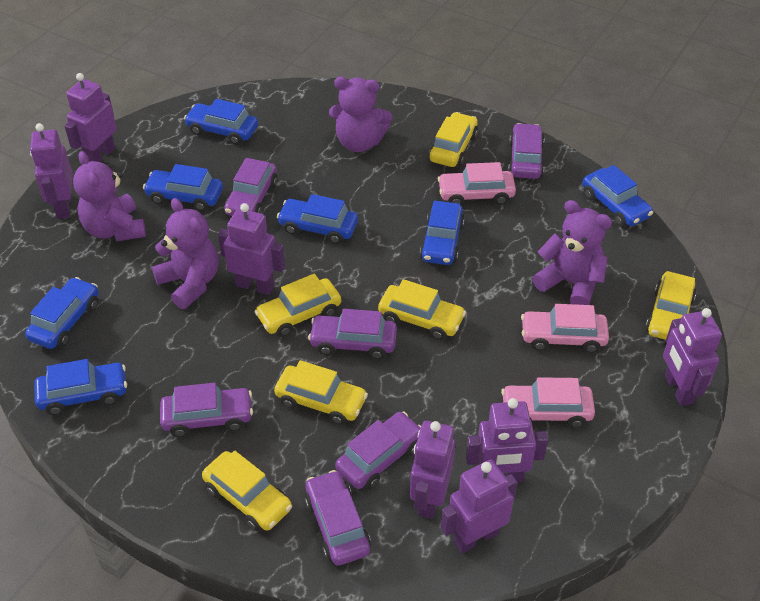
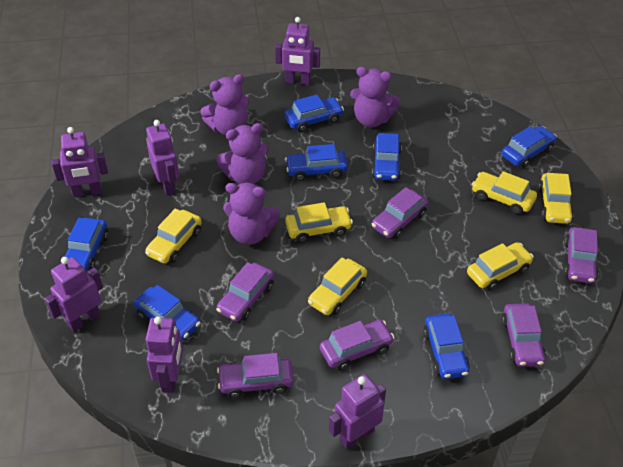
pink car: [438,162,516,205] [501,377,595,428] [521,304,609,353] = 3 -> none = 0
purple robot: [30,123,72,219] [64,73,117,162] [218,203,285,295] [410,421,456,519] [440,460,517,553] [466,398,548,482] [663,308,722,406] = 7 -> [45,257,103,332] [52,127,108,197] [146,120,179,195] [146,317,183,393] [275,17,320,85] [329,374,386,449] = 6

